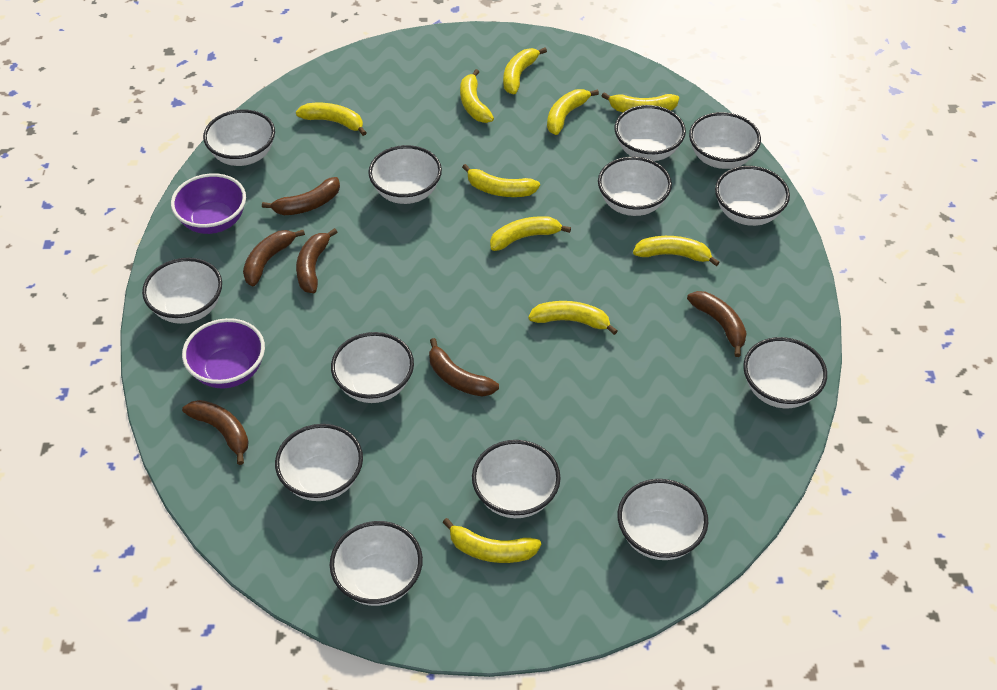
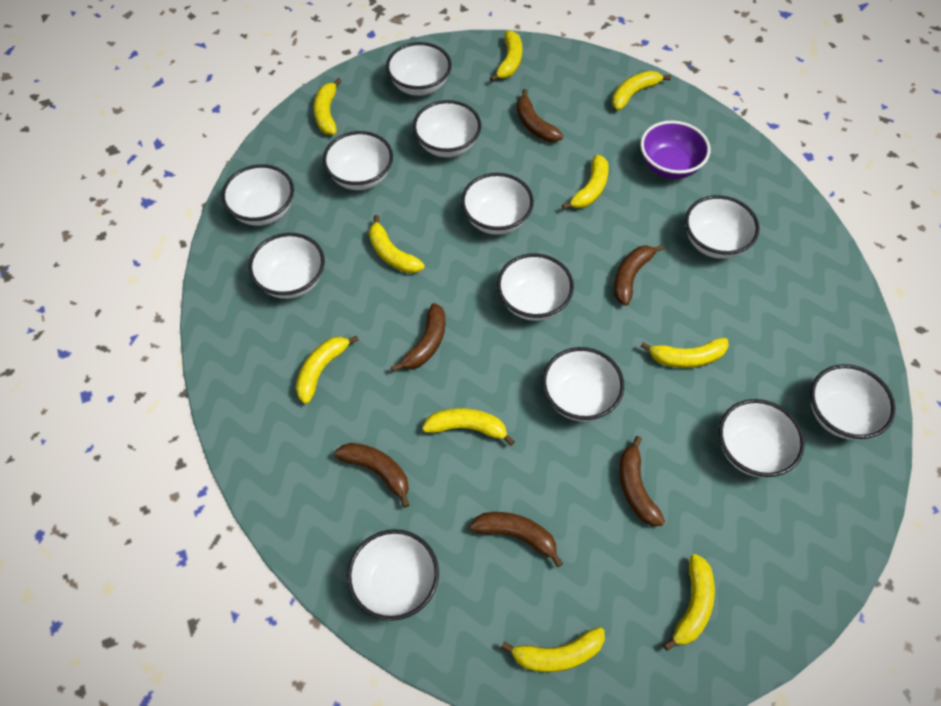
purple bowl: [171,173,246,234] [182,318,265,389] = 2 -> [640,121,710,179] = 1
white bowl: [142,258,222,324] [203,109,275,166] [275,424,363,501] [330,521,423,606] [331,332,414,403] [368,145,442,204] [472,440,561,518] [598,157,672,216] [614,105,686,161] [618,479,708,560] [689,112,761,169] [715,166,790,226] [743,337,827,408] = 13 -> [221,164,294,226] [249,233,325,299] [323,131,393,190] [347,529,439,621] [386,42,452,96] [413,100,481,157] [461,173,534,235] [497,253,574,321] [542,347,624,421] [685,195,759,259] [719,399,805,477] [810,364,896,440] = 12

